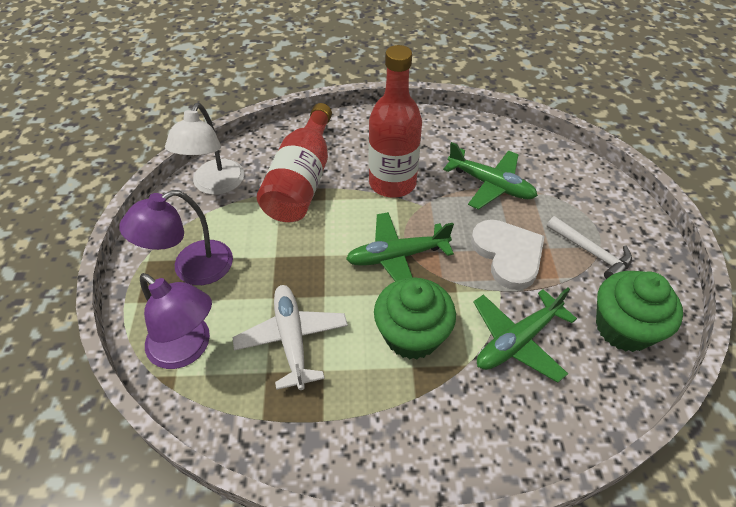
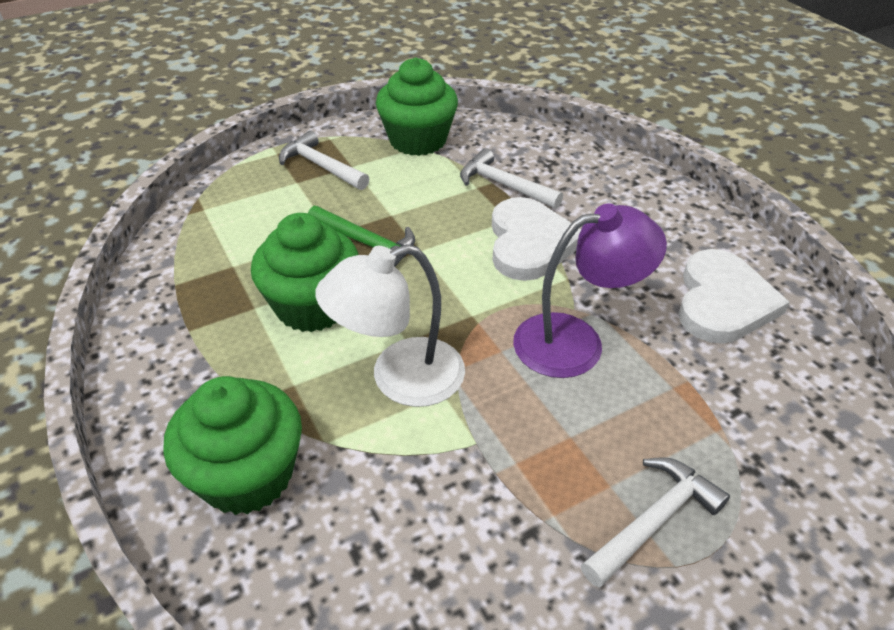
green cupcake: [374,277,456,359] [596,271,683,352] = 2 -> [163,376,302,515] [251,213,359,332] [376,58,458,156] = 3
green hammer: none = 0 -> [308,206,415,267] = 1
green plane: [346,212,454,281] [443,142,538,210] [474,288,577,383] = 3 -> none = 0
purple lamp: [119,190,233,285] [140,273,212,369] = 2 -> [513,203,667,378] = 1
red bottle: [257,103,332,222] [369,45,422,198] = 2 -> none = 0
white hammer: [547,216,632,279] = 1 -> [279,131,369,190] [460,148,563,209] [581,457,730,588] = 3
white heart: [471,219,545,290] = 1 -> [492,197,581,281] [678,249,790,344] = 2
white plane: [233,285,348,390] = 1 -> none = 0

